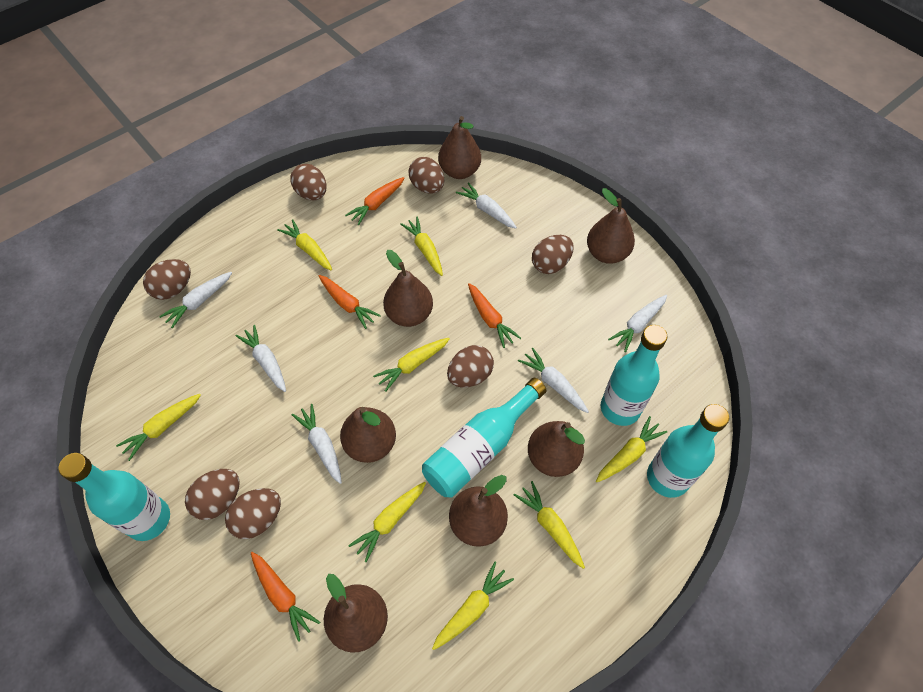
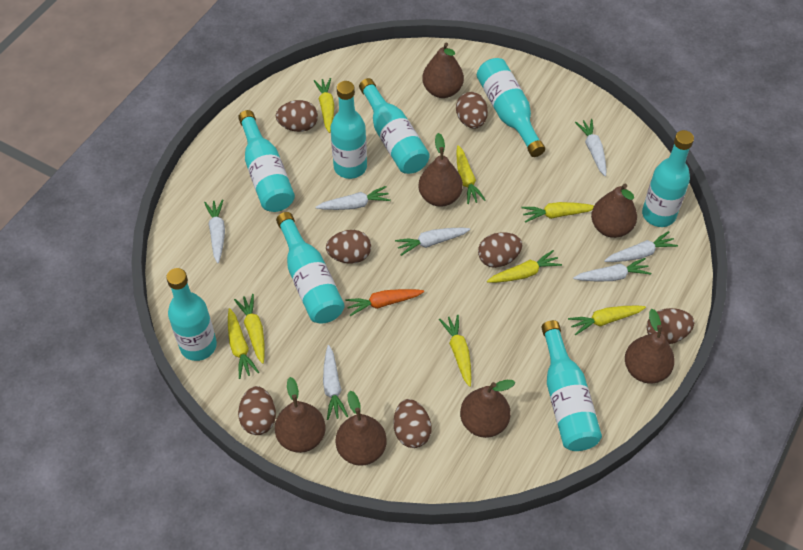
orange carrot: [251,552,320,642] [319,275,381,329] [345,177,404,225] [468,283,521,348] = 4 -> [345,289,424,316] = 1
turquoise bottle: [58,453,170,541] [422,378,547,497] [601,325,668,426] [647,404,729,498] = 4 -> [166,268,217,361] [238,110,295,212] [276,212,345,324] [331,81,367,179] [359,78,430,174] [477,58,545,157] [541,320,602,451] [642,130,694,227] = 8
white carrot: [159,272,232,329] [236,325,286,392] [291,404,342,484] [456,182,517,229] [518,348,589,413] [608,295,667,352] = 6 -> [204,199,225,263] [316,186,391,210] [323,345,348,420] [395,228,470,256] [573,258,651,281] [575,119,606,176] [604,231,678,262] = 7

